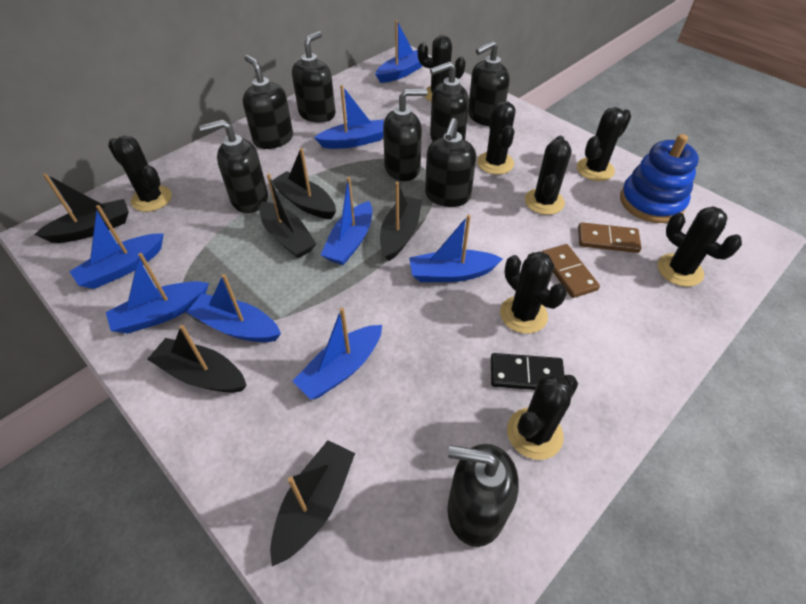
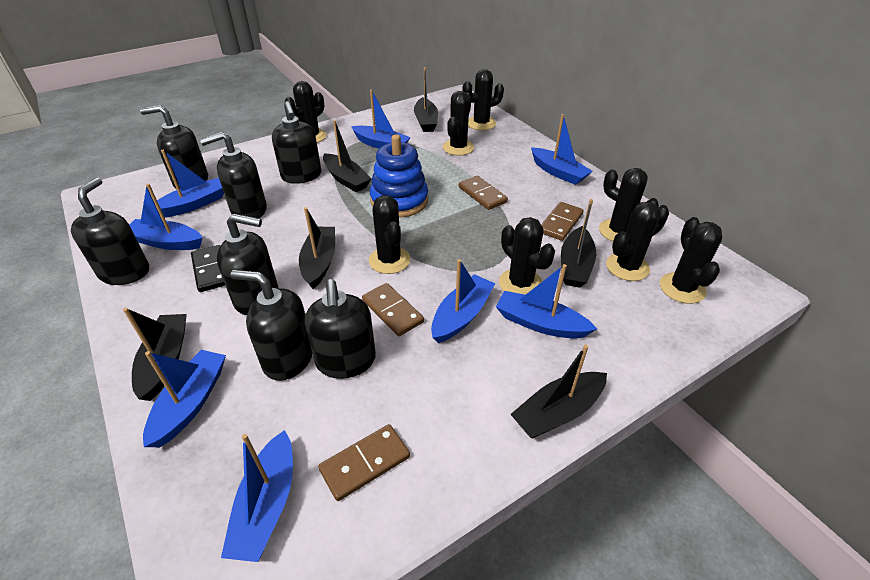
black soap dispenser: [199,119,268,213] [243,55,293,149] [292,31,336,123] [383,89,427,181] [425,118,476,207] [430,61,469,141] [447,444,519,547] [468,40,510,126] = 8 -> [71,177,149,285] [140,105,208,190] [200,132,267,218] [217,213,278,315] [230,270,312,381] [272,101,321,184] [305,279,376,379] = 7
brown domino: [542,244,600,298] [578,222,642,253] = 2 -> [318,424,410,501] [362,283,424,336] [459,176,508,210] [541,202,584,241] = 4

